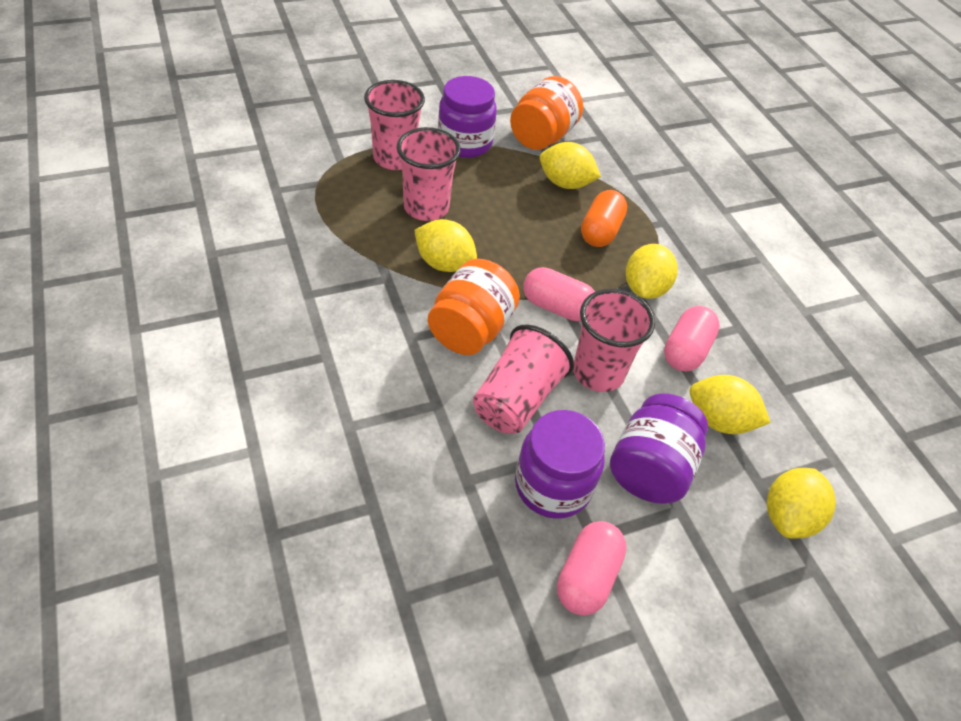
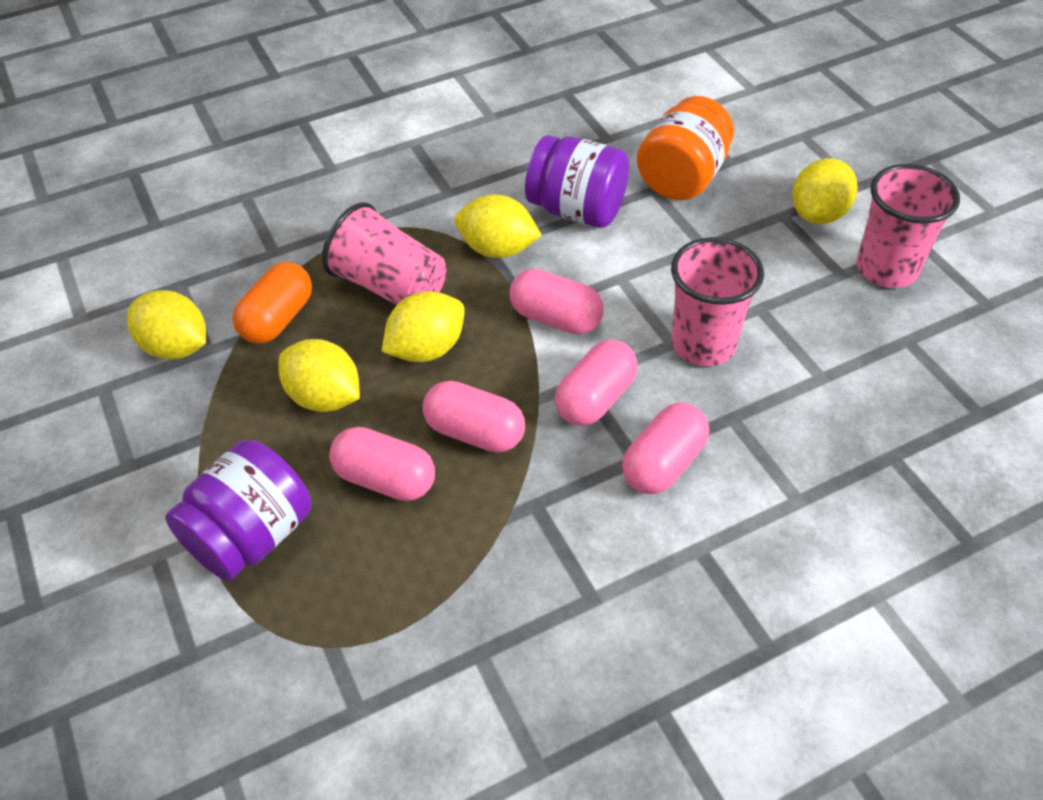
orange jar: [428,259,520,355] [510,76,583,150] = 2 -> [637,96,734,200] = 1
pink capsule: [523,267,595,321] [557,521,627,616] [664,306,720,372] = 3 -> [329,427,435,501] [423,381,525,453] [510,269,604,334] [555,340,638,426] [622,402,709,494] = 5
pink cup: [364,80,425,170] [397,127,461,221] [473,325,574,434] [573,289,655,392] = 4 -> [322,202,446,305] [671,237,764,366] [856,164,960,288] = 3
purple jar: [438,76,497,158] [515,410,605,519] [610,393,708,504] = 3 -> [165,440,311,581] [525,135,629,228] = 2

